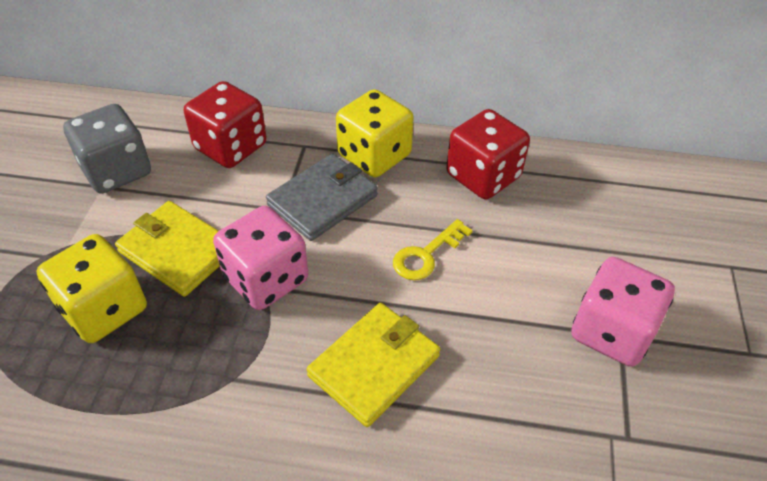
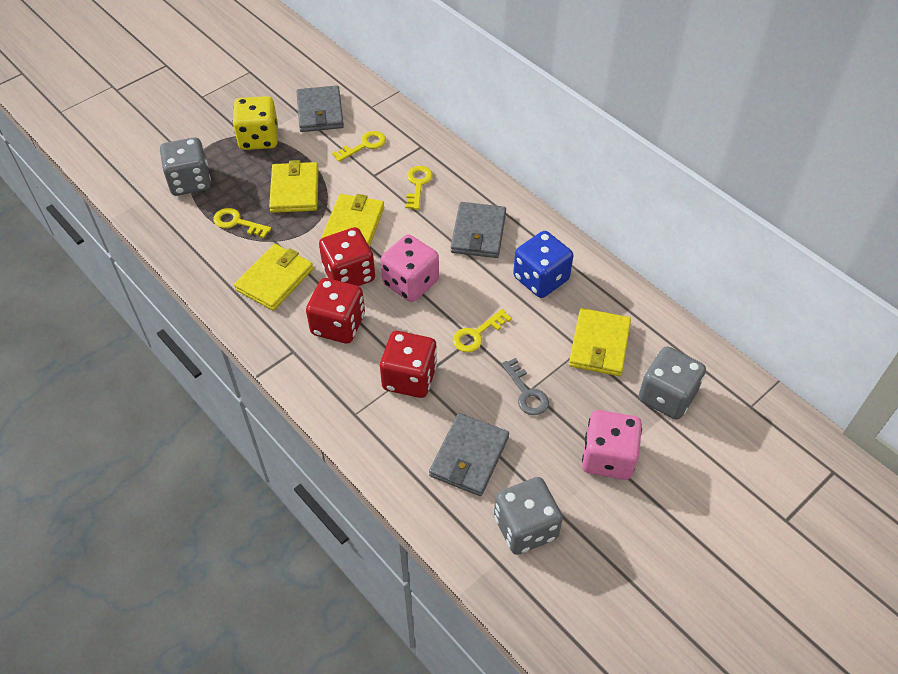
blue dice: none = 0 -> [513,231,574,298] = 1
grey dice: [63,104,151,194] = 1 -> [160,137,211,196] [494,477,563,555] [638,346,706,420] = 3
grey key: none = 0 -> [502,358,549,415] = 1
grey wallet: [266,154,378,241] = 1 -> [296,85,344,132] [429,413,509,496] [451,202,506,258] = 3
red dice: [184,81,267,168] [446,109,530,199] = 2 -> [306,278,365,344] [319,227,375,286] [380,331,437,398] = 3
yellow dice: [37,234,147,343] [336,89,414,177] = 2 -> [232,96,278,150] = 1
yellow key: [393,219,473,280] = 1 -> [213,208,271,238] [332,131,386,162] [405,166,433,210] [453,309,512,352] = 4
yellow wallet: [115,201,220,297] [307,303,440,427] = 2 -> [234,244,313,311] [269,160,319,213] [321,194,384,247] [569,308,631,376] = 4

